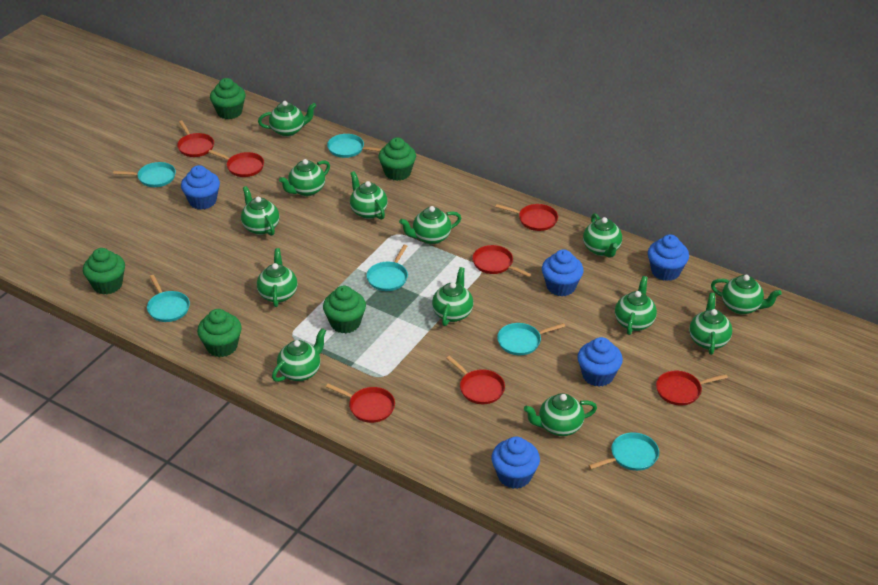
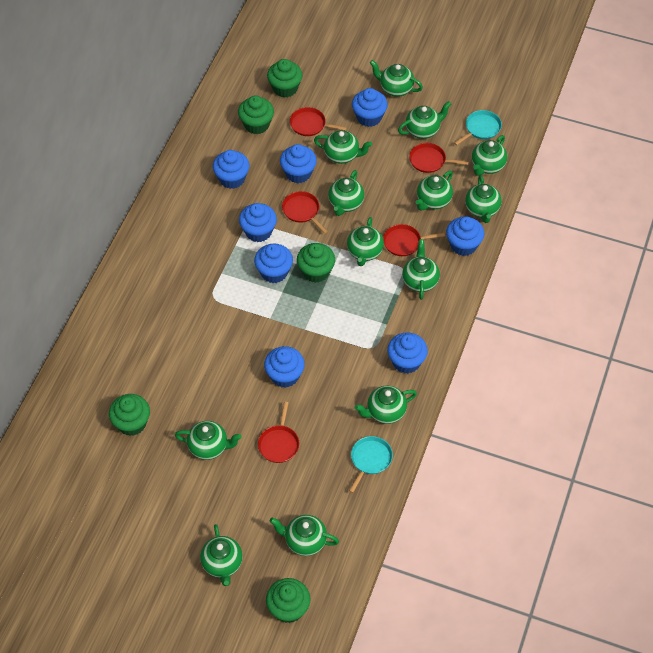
blue cupcake: [181,165,220,210] [491,437,540,489] [542,249,584,296] [578,337,623,387] [648,235,689,281] = 5 -> [213,150,250,189] [239,203,277,242] [254,244,293,283] [264,346,305,388] [280,144,317,183] [352,88,388,127] [387,332,428,374] [446,217,484,256] = 8
red pan: [177,120,214,157] [208,150,264,177] [326,384,395,423] [446,356,505,404] [472,245,531,277] [496,204,558,231] [656,371,728,406] = 7 -> [258,402,299,463] [282,191,327,233] [290,107,347,136] [383,224,445,256] [409,143,469,173] = 5
turquoise pan: [113,162,176,187] [147,275,190,322] [327,134,381,158] [367,245,408,291] [497,323,565,355] [589,432,659,471] = 6 -> [349,436,393,493] [454,110,502,145] = 2

